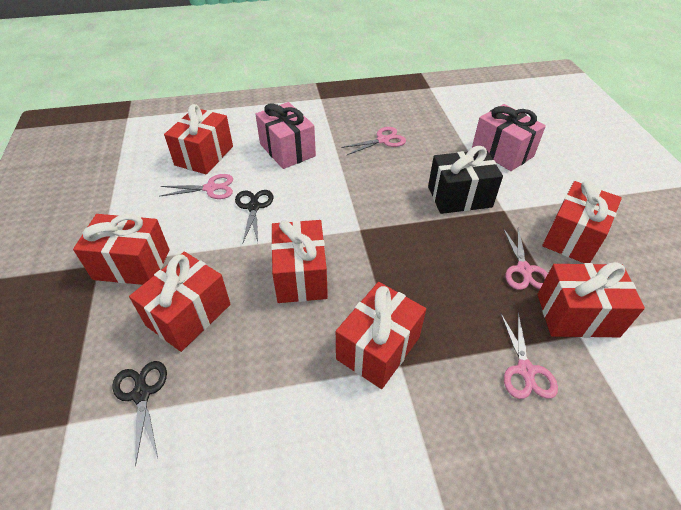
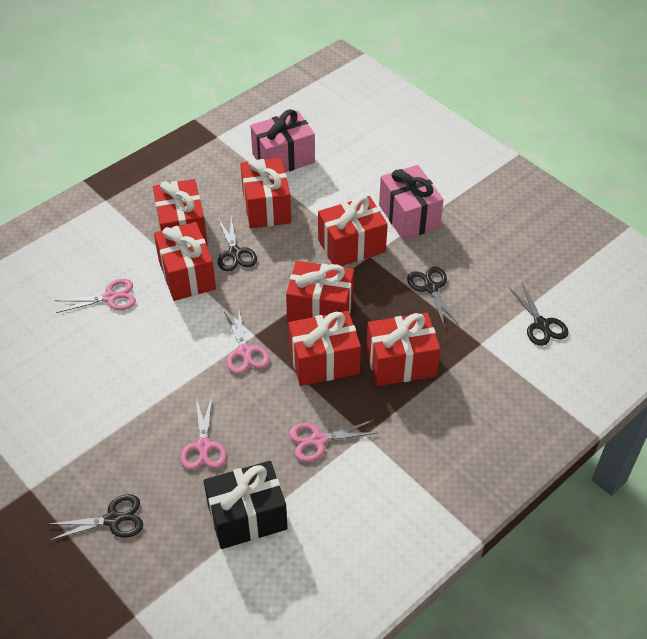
black scissors: [112,361,167,467] [235,190,273,244] = 2 -> [48,494,143,541] [218,216,257,271] [407,267,459,328] [509,283,569,346] = 4

